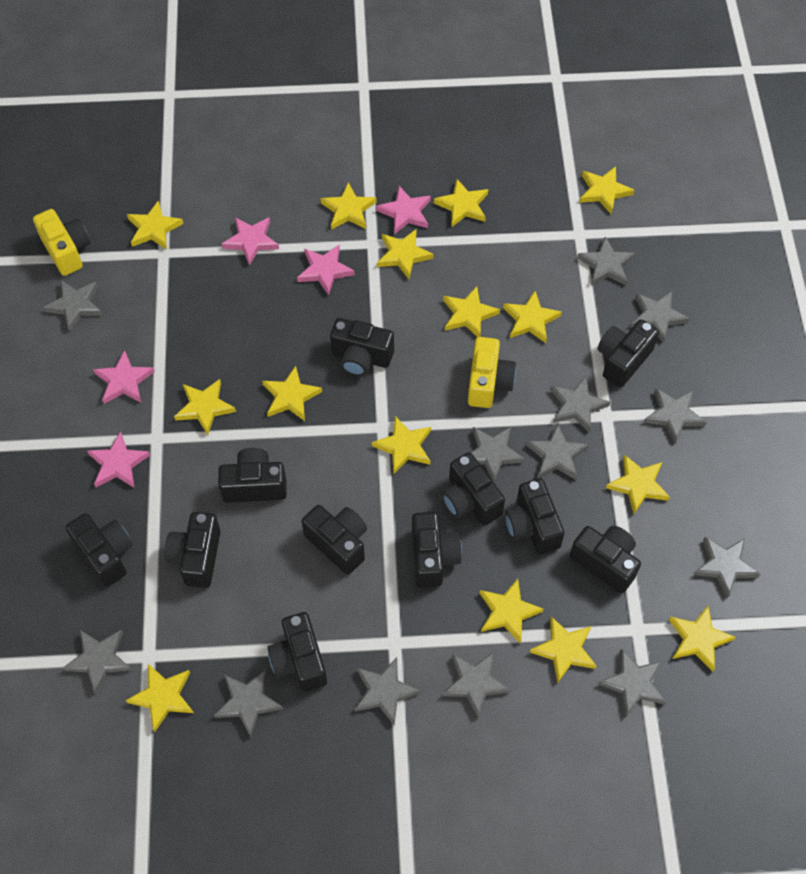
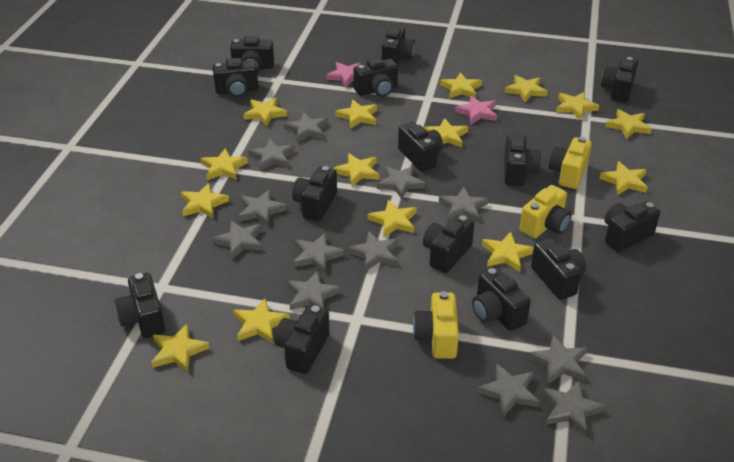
black camera: [65,513,133,587] [165,512,221,588] [218,448,287,503] [267,612,327,692] [302,505,367,575] [330,318,394,376] [412,512,462,587] [442,452,505,526] [505,478,565,554] [570,526,641,593] [598,319,659,388] = 11 -> [114,273,165,338] [213,58,258,97] [230,36,274,72] [275,305,330,374] [292,166,337,221] [353,58,398,97] [382,26,415,66] [398,122,443,172] [423,215,474,273] [472,267,531,331] [504,135,541,186] [531,238,586,300] [601,57,638,102] [605,201,660,252] = 14
grey star: [43,280,103,331] [63,630,132,694] [214,669,283,737] [354,657,421,725] [442,652,510,718] [471,427,525,482] [526,424,589,480] [551,376,610,433] [577,237,635,285] [599,649,666,717] [630,291,690,342] [644,388,707,443] [693,537,760,598] = 13 -> [212,220,263,259] [238,190,287,226] [248,139,295,171] [284,113,328,142] [287,270,341,310] [293,233,345,273] [348,232,399,272] [377,166,425,199] [439,187,489,222] [477,363,539,417] [528,335,587,384] [542,381,606,435] = 12
pink star: [87,431,150,488] [93,350,155,404] [222,217,279,266] [297,245,355,296] [376,186,431,235] = 5 -> [326,62,361,88] [455,96,497,124] = 2
yellow camera: [33,209,91,276] [468,337,516,408] = 2 -> [413,291,459,359] [520,185,572,238] [549,137,592,189] = 3

